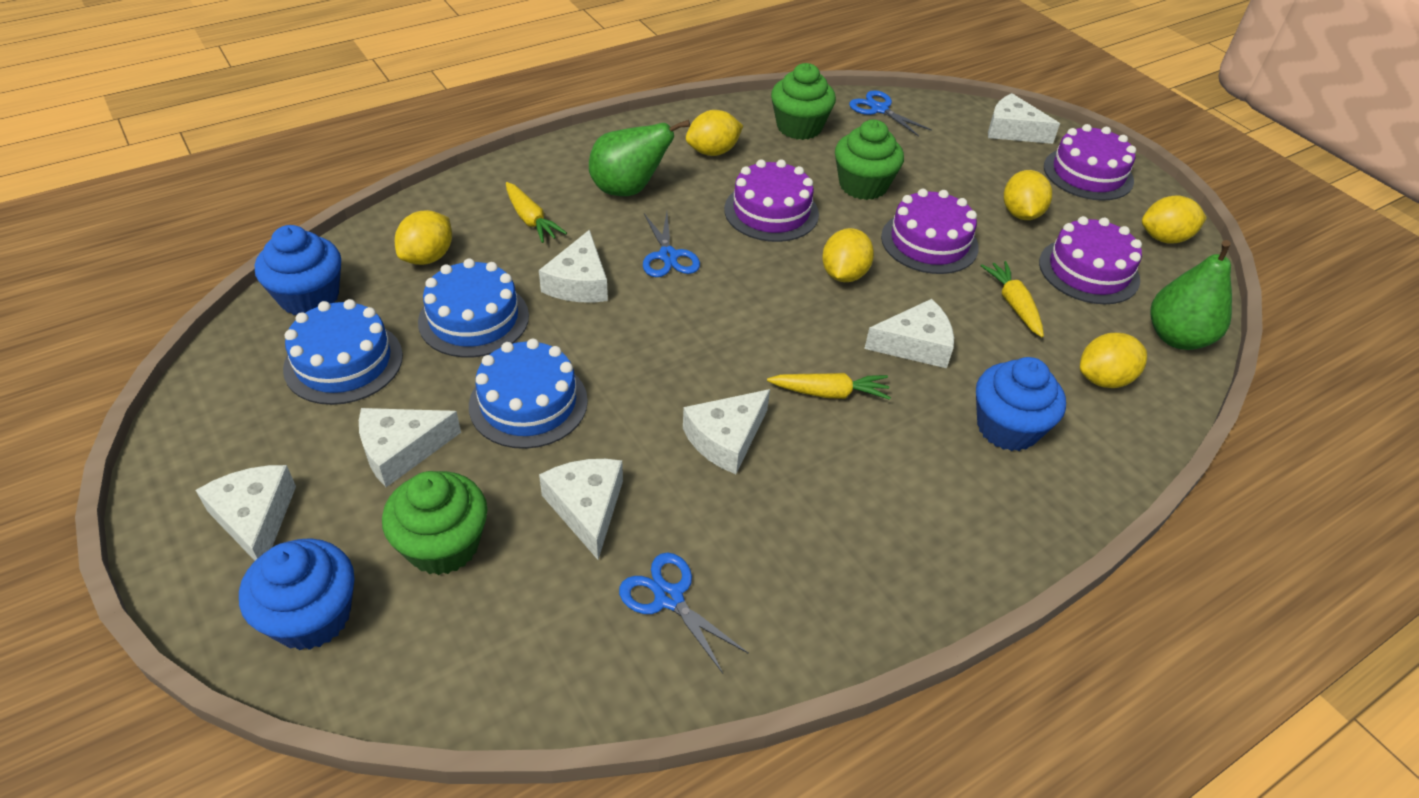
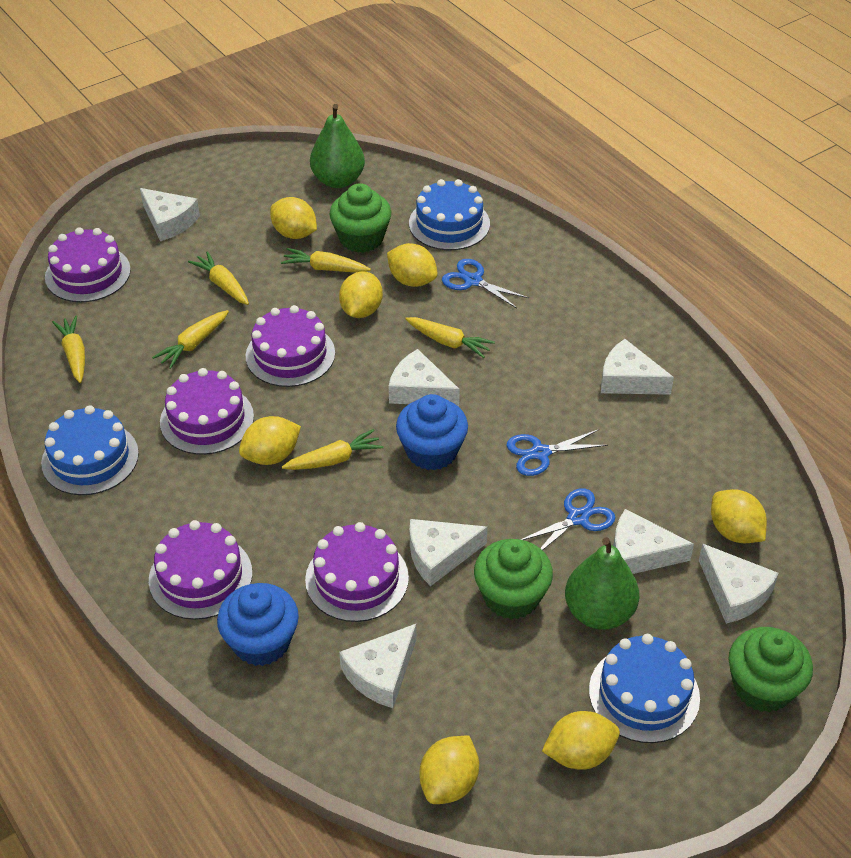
blue cupcake: [239,538,354,650] [255,225,341,315] [976,357,1066,451] = 3 -> [217,583,299,666] [396,394,468,471] = 2
purple cake: [724,159,819,242] [881,189,979,274] [1039,216,1142,304] [1044,124,1136,201] = 4 -> [45,227,131,302] [149,520,252,620] [160,368,254,455] [246,305,335,387] [305,522,409,622] = 5
yellow carrot: [506,182,567,243] [767,373,891,400] [981,261,1044,337] = 3 -> [52,315,85,383] [152,310,229,369] [188,251,249,305] [281,248,371,272] [282,429,384,470] [405,317,495,358] = 6
yellow lemon: [395,210,452,265] [686,110,743,156] [822,228,874,282] [1004,170,1052,220] [1080,333,1147,388] [1142,195,1207,244] = 6 -> [239,416,301,465] [270,197,317,239] [339,271,383,318] [387,243,438,287] [419,736,479,804] [542,711,620,770] [711,489,767,543] = 7

